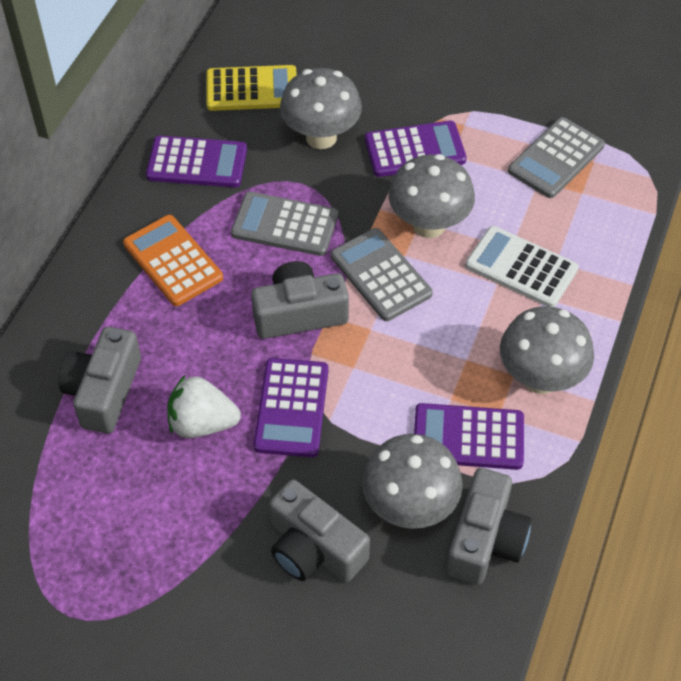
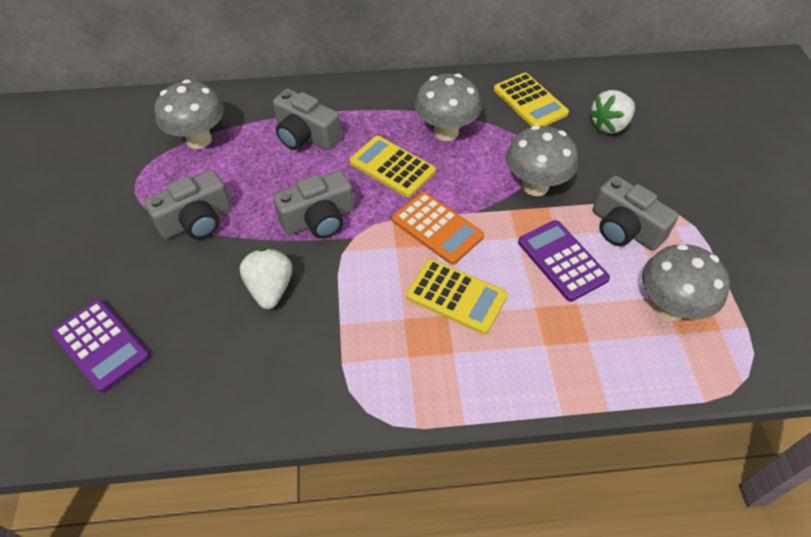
grey calculator: [231,192,338,256] [331,228,433,321] [508,117,605,198] = 3 -> none = 0
purple calculator: [146,135,247,187] [254,358,329,457] [365,121,466,177] [414,403,524,470] = 4 -> [52,299,150,392] [518,220,610,302] = 2
white calculator: [465,226,579,307] = 1 -> none = 0
white strawberry: [167,374,241,438] = 1 -> [240,248,292,309] [588,90,635,134] = 2
yellow calculator: [207,65,297,111] = 1 -> [350,136,436,197] [406,259,508,334] [494,73,569,127] = 3

